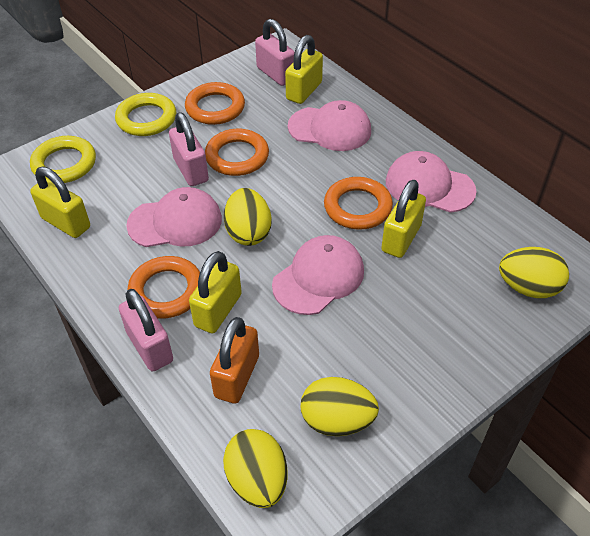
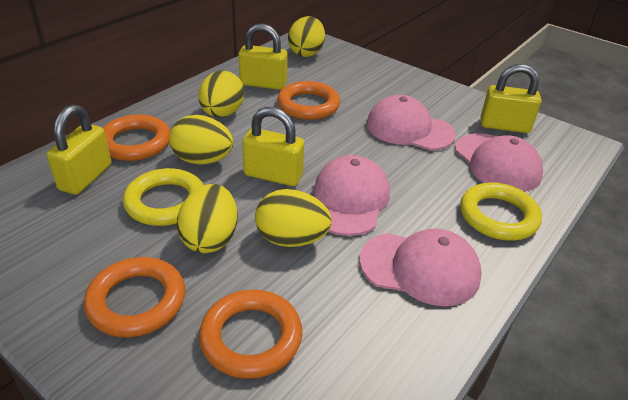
orange padlock: [210,317,259,404] = 1 -> none = 0
pink padlock: [119,289,173,371] [169,112,209,186] [255,19,295,86] = 3 -> none = 0
yellow egg: [223,429,287,508] [224,188,272,246] [301,377,379,436] [499,247,569,298] = 4 -> [169,115,234,165] [177,184,238,253] [199,71,244,117] [255,189,332,247] [288,16,325,57] = 5

